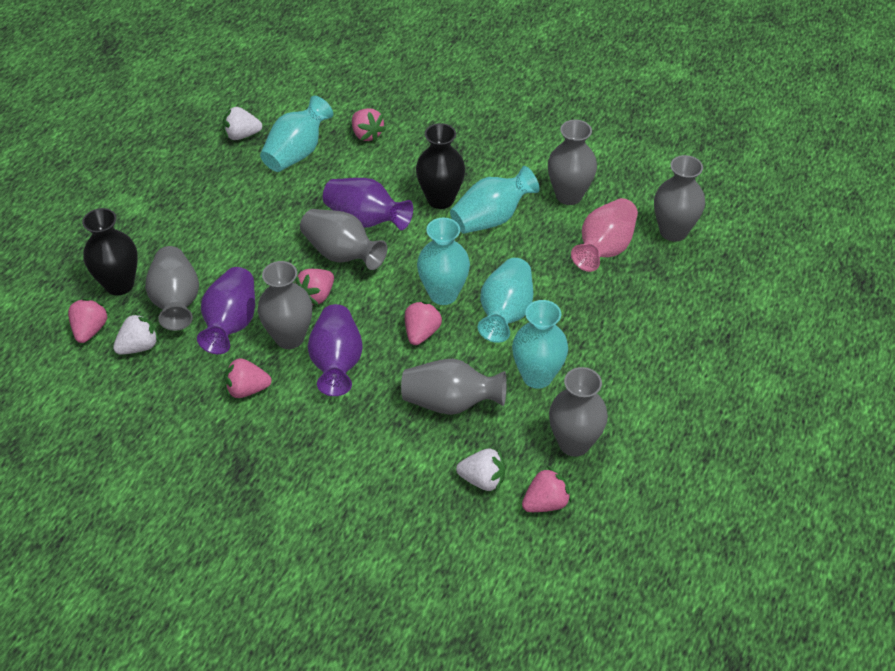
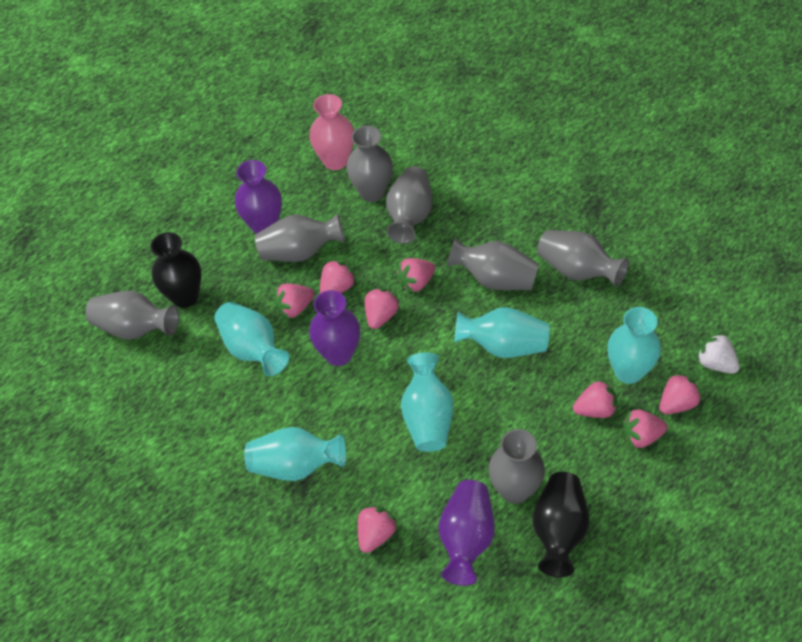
pink strawberry: [68,298,108,343] [224,358,272,398] [295,269,334,305] [352,108,386,142] [405,301,442,345] [522,466,571,512] = 6 -> [274,284,314,319] [320,259,357,293] [358,505,398,553] [365,288,400,329] [396,258,435,294] [573,379,617,418] [622,410,668,449] [660,372,702,414] = 8
white strawberry: [113,312,159,355] [223,107,262,140] [456,449,505,491] = 3 -> [696,332,740,374] = 1

